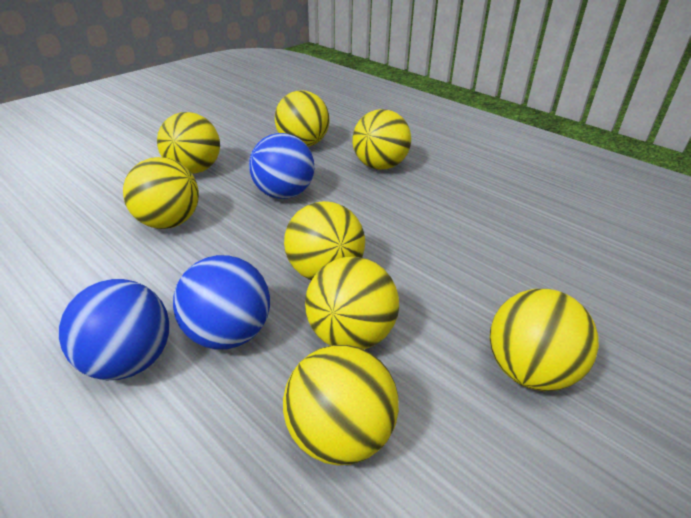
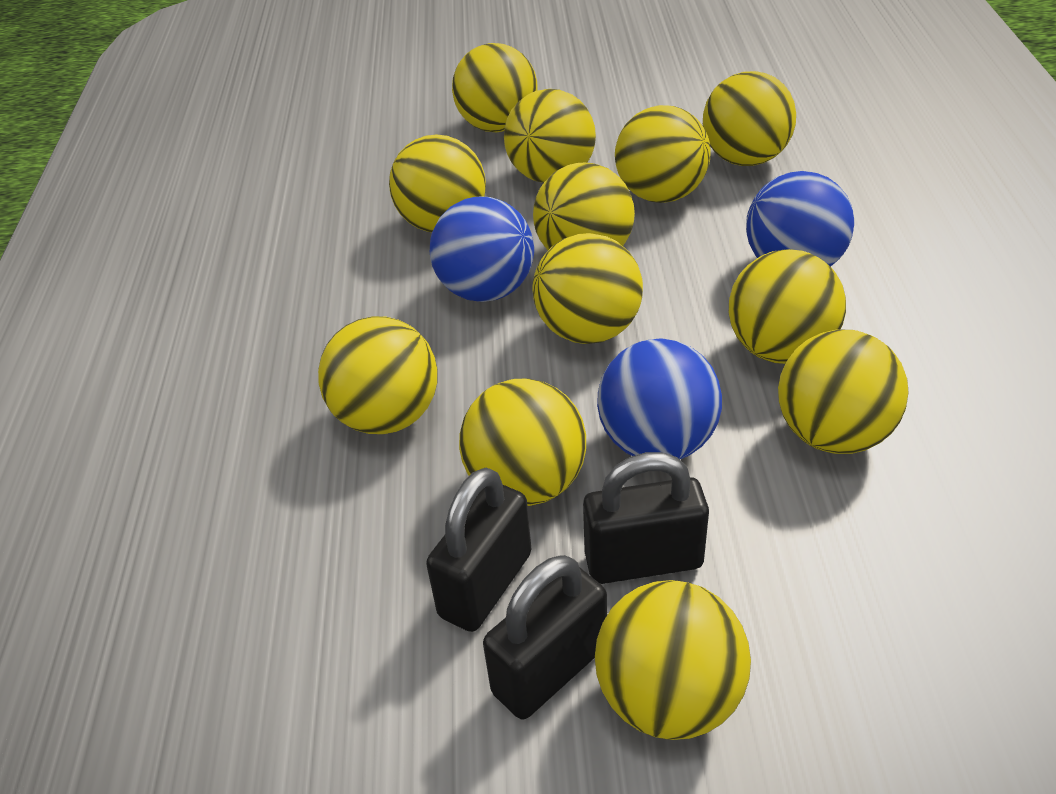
black padlock: none = 0 -> [426,467,531,632] [483,555,607,720] [583,452,709,584] = 3
yellow ball: [123,157,199,229] [157,112,220,174] [275,91,329,147] [283,345,399,465] [284,201,365,280] [305,257,399,350] [352,109,411,170] [490,289,599,391] = 8 -> [318,316,438,434] [389,134,486,232] [452,43,538,132] [459,378,586,506] [504,89,596,183] [532,233,643,344] [533,163,635,250] [595,580,751,740] [615,105,711,203] [703,71,796,166] [729,249,846,364] [778,330,909,454] = 12

